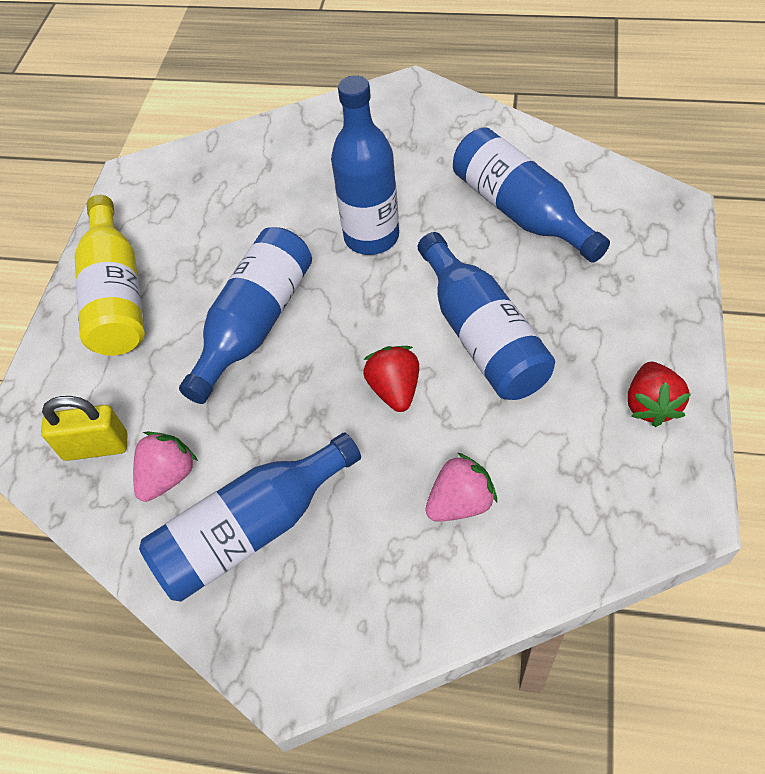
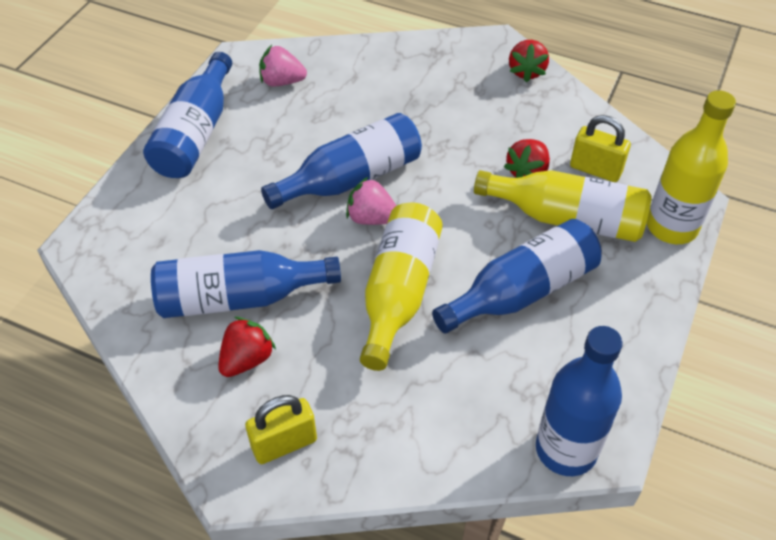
red strawberry: [363,346,419,412] [627,362,691,427] = 2 -> [218,317,276,377] [504,139,550,178] [509,40,549,82] = 3
yellow bottle: [74,195,145,356] = 1 -> [360,203,443,371] [474,170,652,242] [647,90,736,244] = 3
yellow padlock: [41,396,128,461] = 1 -> [245,395,317,464] [570,115,631,182] = 2

